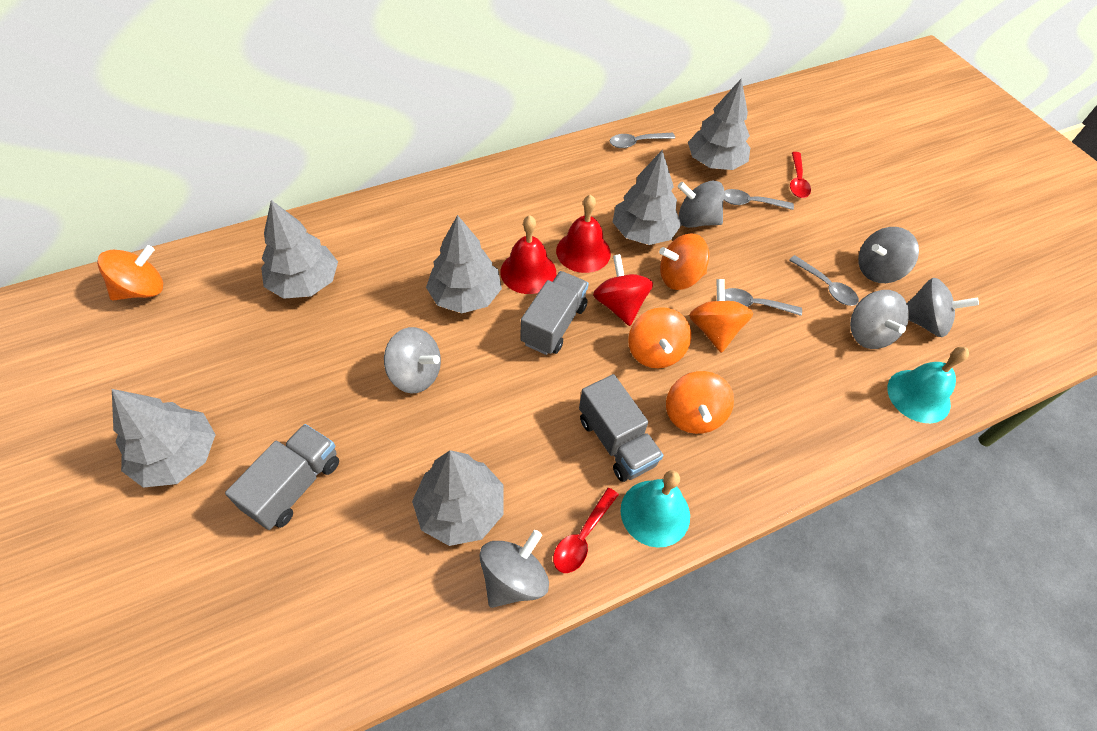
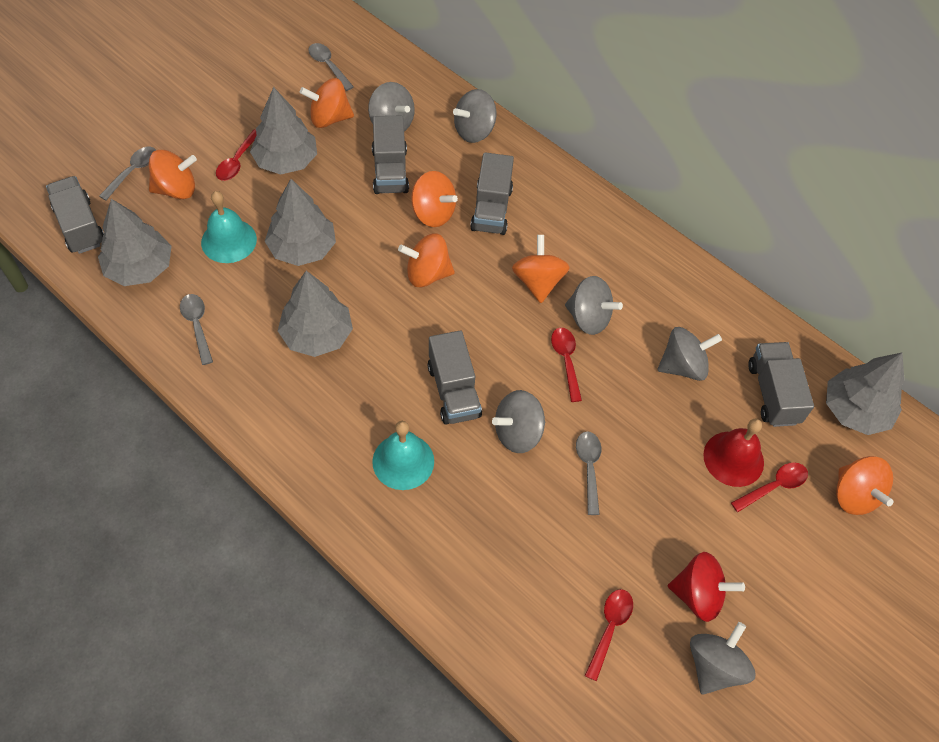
grey tree: [112,389,216,488] [261,200,338,299] [412,450,503,546] [426,215,502,313] [613,150,681,245] [688,79,750,170] = 6 -> [98,199,172,286] [250,87,317,175] [265,179,336,266] [278,271,353,357] [826,353,904,435] = 5
grey truck: [225,424,339,530] [521,271,589,355] [579,374,663,482] = 3 -> [46,176,104,254] [372,116,409,194] [428,330,482,425] [470,152,514,235] [748,342,814,427] = 5
orange spinning top: [97,245,163,301] [628,307,691,368] [659,233,709,290] [666,371,734,434] [689,279,753,353] = 5 -> [149,150,197,199] [300,78,354,128] [398,233,455,287] [411,171,458,227] [512,235,570,303] [836,456,894,515] = 6
red bell: [500,215,556,294] [556,194,611,273] = 2 -> [703,419,764,487] = 1
red spoon: [553,488,619,573] [790,152,811,198] = 2 -> [216,129,256,181] [551,328,582,402] [585,589,633,681] [731,462,808,512] = 4

